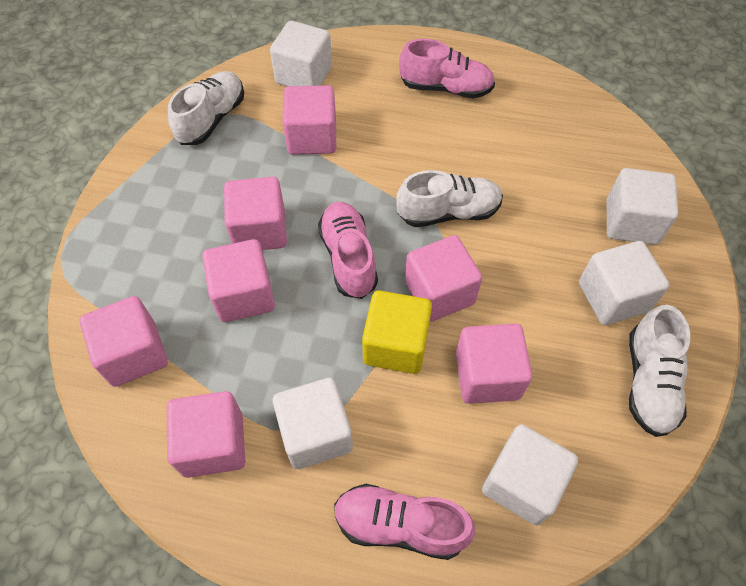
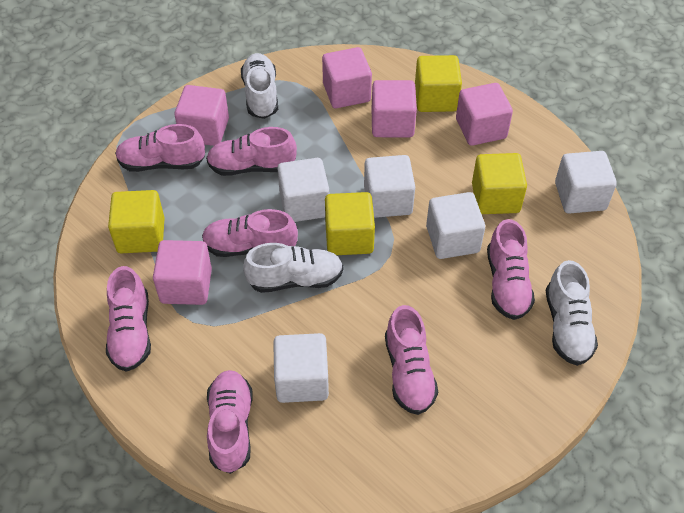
pink cube: [79,296,168,387] [167,391,246,478] [202,239,275,322] [224,177,287,250] [282,85,336,155] [405,235,482,322] [456,324,532,404] = 7 -> [153,240,212,305] [175,85,229,146] [322,47,372,108] [372,80,417,137] [456,83,513,146] = 5
pink shoe: [318,202,378,299] [334,484,476,560] [399,38,495,98] = 3 -> [106,266,151,372] [115,124,205,172] [202,209,298,257] [206,127,297,176] [207,370,253,474] [385,305,438,415] [487,219,535,320] = 7
yellow cube: [362,290,432,374] = 1 -> [108,190,165,253] [325,192,375,255] [415,55,462,112] [472,153,527,214] = 4

